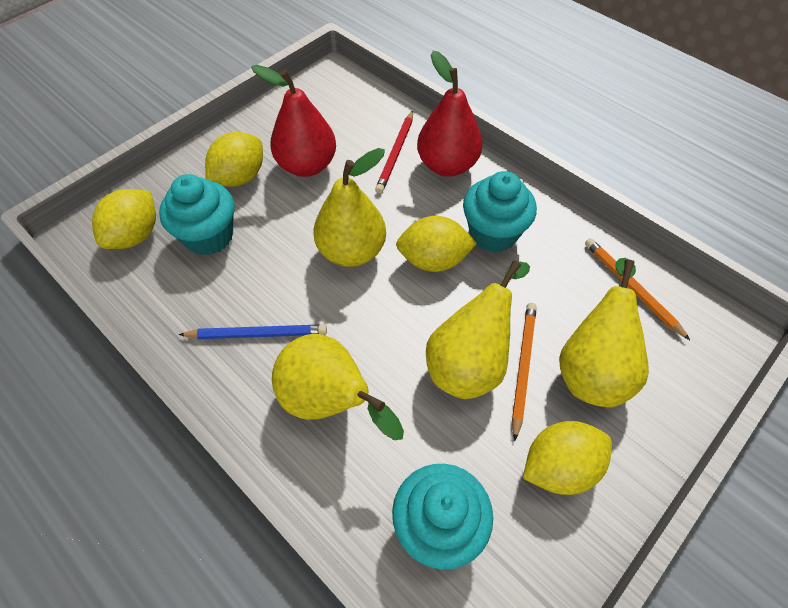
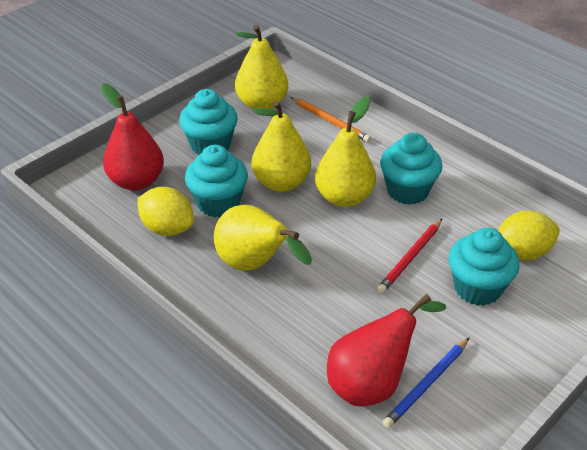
orange pencil: [512,303,537,441] [585,238,690,340] = 2 -> [291,97,371,142] = 1
turquoise cupcake: [159,174,235,255] [392,464,493,570] [463,171,537,252] = 3 -> [179,89,238,155] [185,145,248,217] [380,133,442,205] [449,228,520,306] = 4
yellow lemon: [92,189,156,249] [205,132,263,187] [396,216,477,272] [523,421,612,495] = 4 -> [137,187,194,236] [498,211,560,261] = 2

